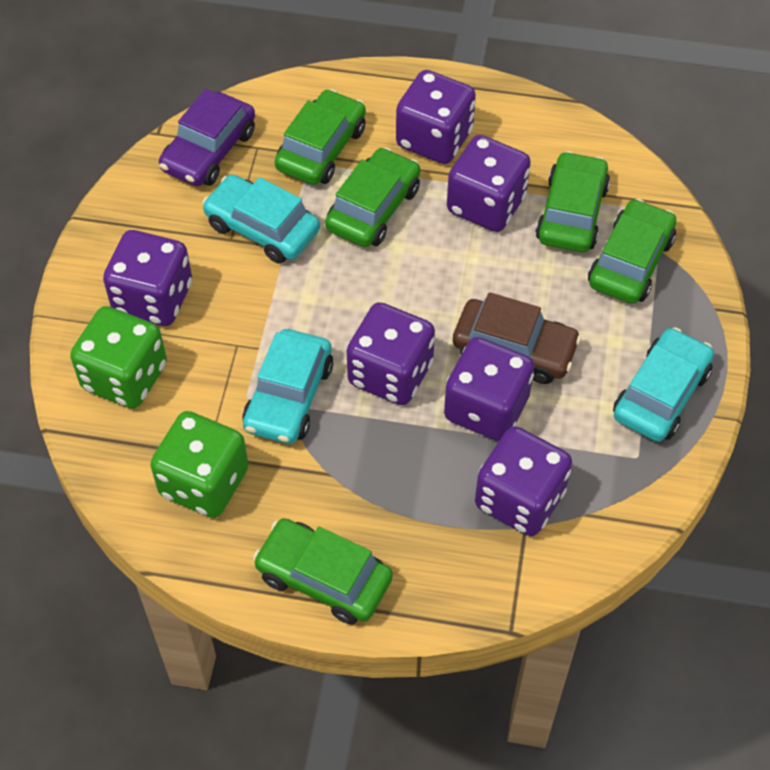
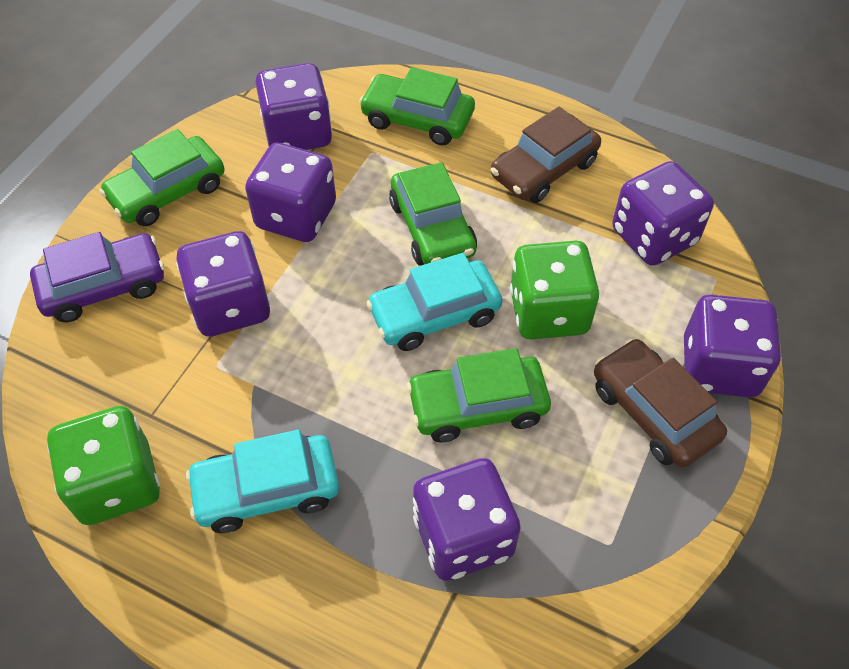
brown car: [453,292,581,384] = 1 -> [491,107,601,203] [594,338,727,468] = 2
green car: [253,518,393,625] [275,89,366,185] [325,147,420,247] [535,151,610,252] [588,199,676,304] = 5 -> [100,129,225,226] [359,67,475,145] [389,162,477,265] [407,348,551,443] = 4
turquoise car: [202,175,320,264] [242,329,333,444] [613,327,714,442] = 3 -> [186,430,339,533] [366,253,502,351] = 2

